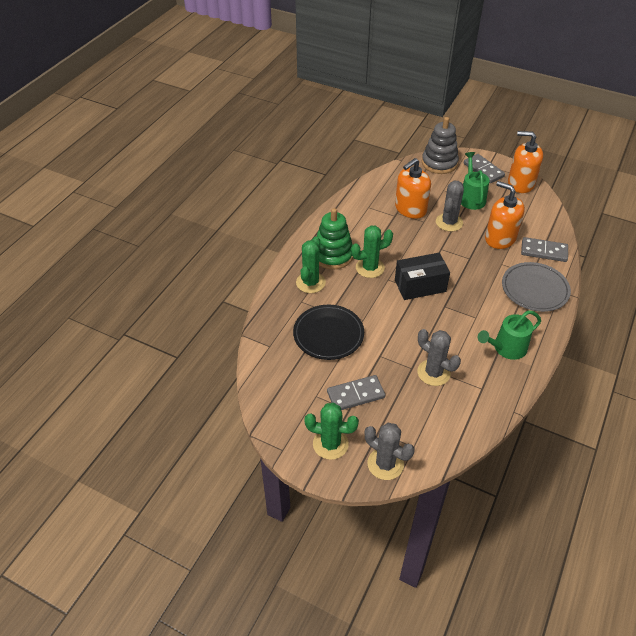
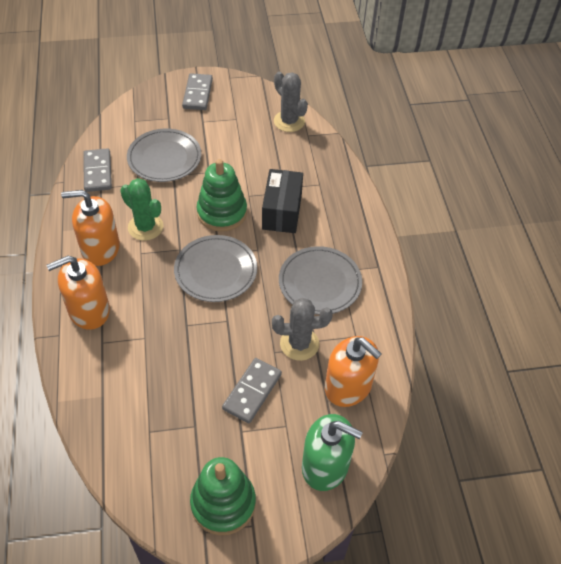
black plate: [293,305,364,360] = 1 -> none = 0
green cactus: [296,237,326,293] [304,403,359,460] [351,225,393,278] = 3 -> [120,178,164,241] = 1
green soap dispenser: none = 0 -> [302,414,363,491] = 1
green stacking toy: [317,208,353,270] = 1 -> [190,457,256,535] [197,159,247,232] = 2
green watering can: [461,152,490,210] [478,310,541,360] = 2 -> none = 0
grey cactus: [364,423,415,480] [417,329,461,386] [436,181,464,232] = 3 -> [272,298,333,361] [274,72,308,132] = 2
grey plate: [502,262,571,312] = 1 -> [127,128,201,182] [174,235,257,302] [279,246,362,315] = 3
grey stacking toy: [422,117,459,174] = 1 -> none = 0

